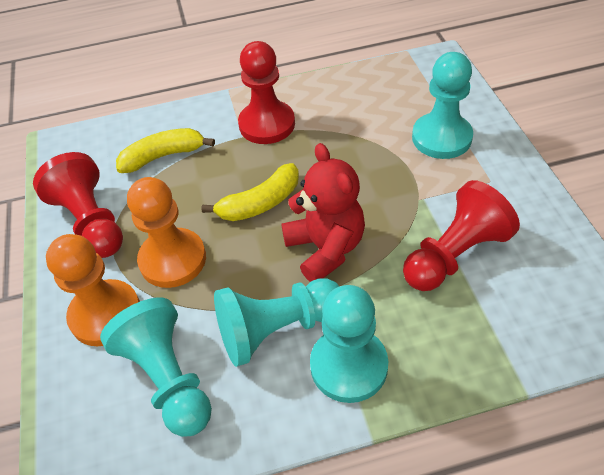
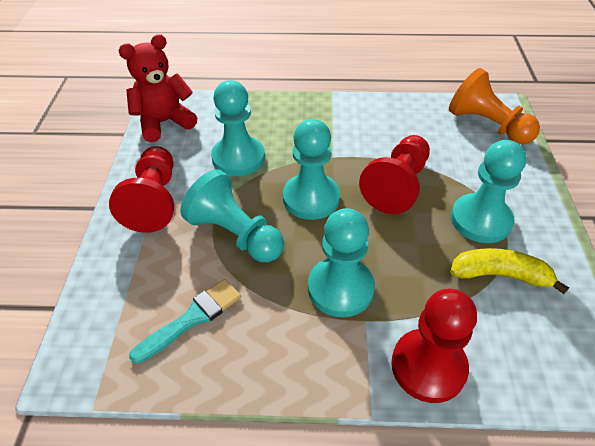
orange pawn: [46,234,140,346] [127,177,206,288] = 2 -> [449,68,540,144] = 1
turquoise brush: none = 0 -> [129,279,241,364] = 1
turquoise pawn: [100,297,212,437] [214,278,340,367] [310,285,388,403] [412,52,473,159] = 4 -> [180,169,284,262] [211,80,265,176] [283,119,340,220] [308,208,375,317] [451,140,526,243] = 5
yellow banana: [116,128,215,173] [201,163,299,221] = 2 -> [450,248,569,294] = 1

